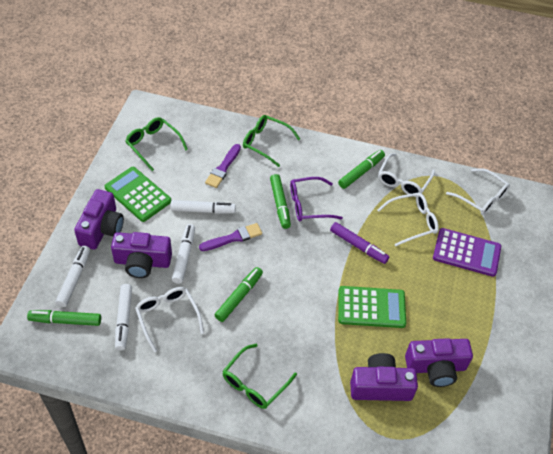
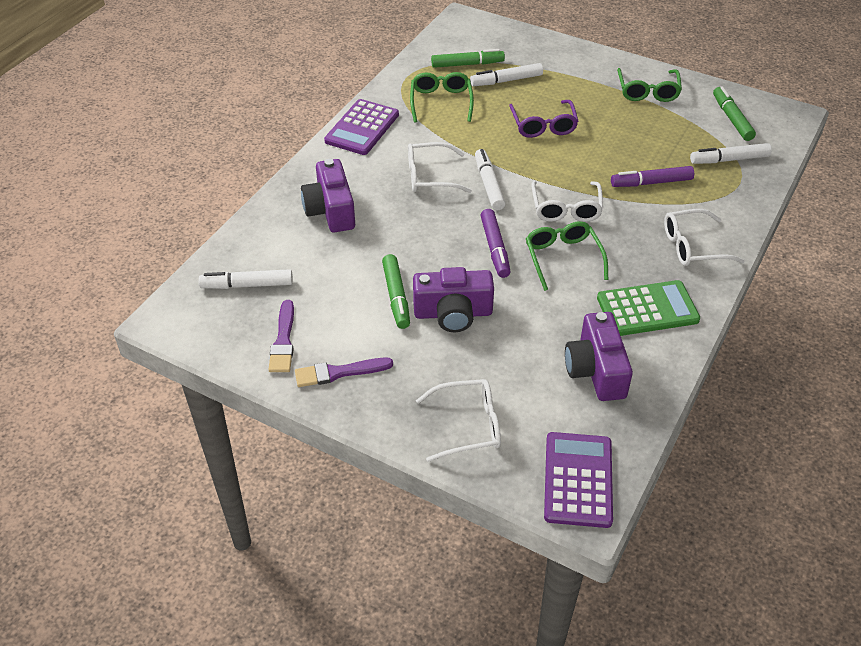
green calculator: [105,167,171,222] [338,286,406,328] = 2 -> [597,280,700,336] = 1
green marker: [27,310,101,326] [215,267,263,322] [270,174,291,229] [338,150,385,189] = 4 -> [382,254,410,329] [431,49,505,68] [713,86,756,141] = 3
purple calculator: [433,228,501,277] = 1 -> [324,99,399,155] [544,432,613,528] = 2
purple camera: [74,189,124,250] [111,232,172,278] [350,353,418,401] [405,338,473,387] = 4 -> [301,159,355,233] [413,267,494,332] [565,312,633,401] = 3
purple marker: [330,222,389,264] = 1 -> [481,209,511,278] [611,166,694,187] = 2

